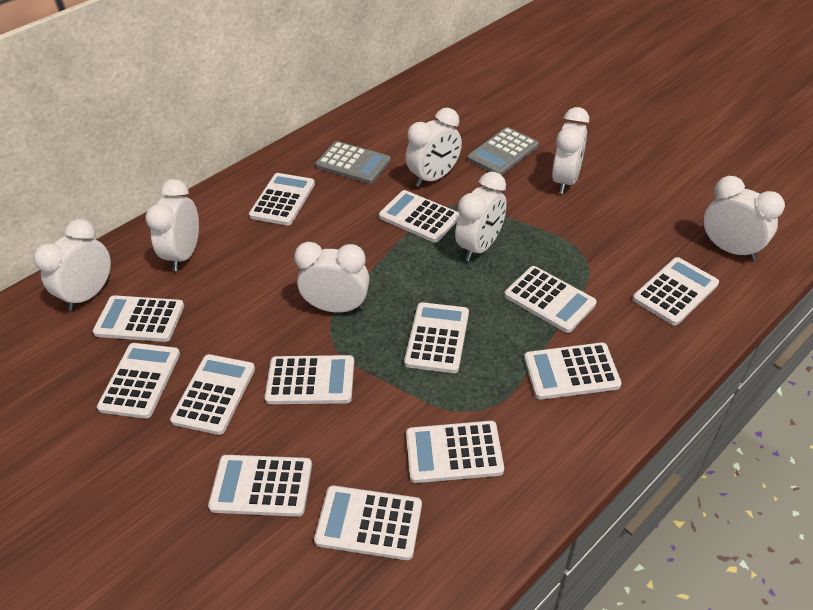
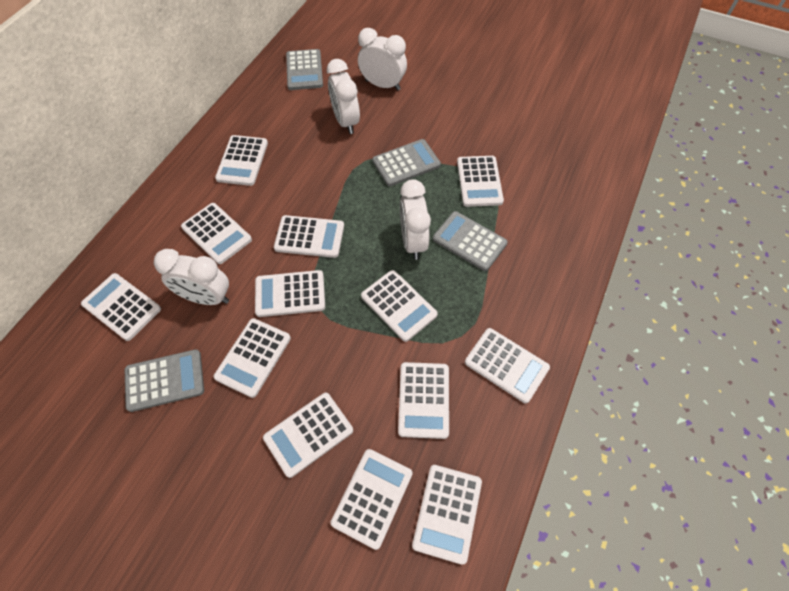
grey calculator: [316,141,391,184] [468,127,539,175] = 2 -> [125,349,204,412] [286,49,323,90] [372,139,441,186] [433,211,508,271] = 4
white clock: [33,219,111,311] [146,179,199,271] [294,242,369,312] [406,108,462,187] [455,172,507,261] [552,107,589,194] [704,176,785,260] = 7 -> [154,249,229,305] [327,59,360,134] [358,28,407,90] [400,179,431,260] = 4

